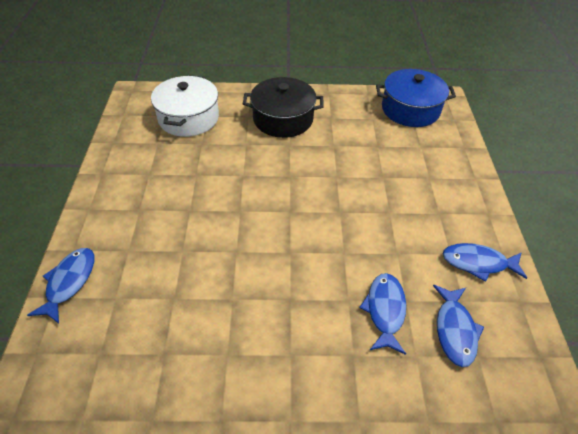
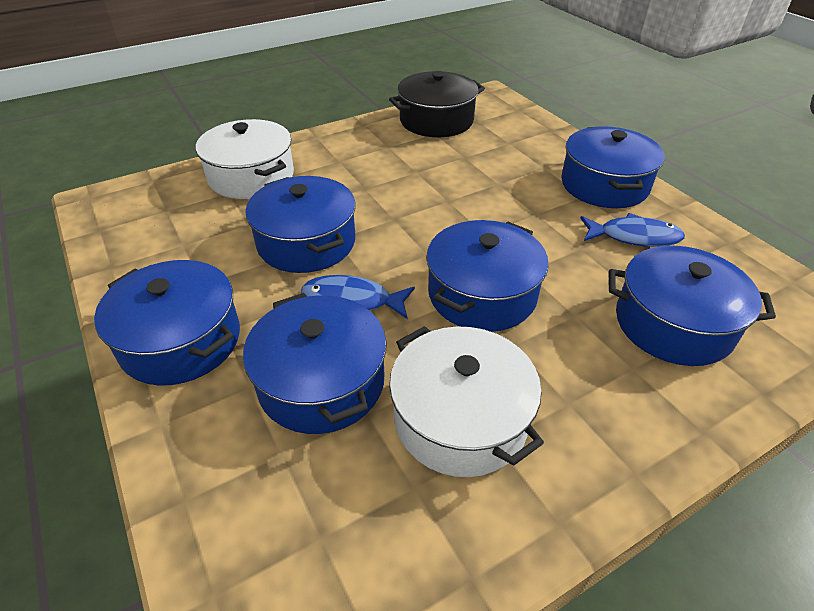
blue fish: [27,248,94,324] [359,273,406,355] [433,285,484,367] [443,243,527,282] = 4 -> [301,275,415,319] [580,213,685,247] = 2
blue pot: [376,69,456,127] = 1 -> [94,260,240,386] [243,293,387,434] [245,176,356,273] [426,220,549,332] [561,126,665,208] [609,246,776,366] = 6
white pot: [151,75,219,137] = 1 -> [196,119,294,199] [389,326,544,477] = 2

